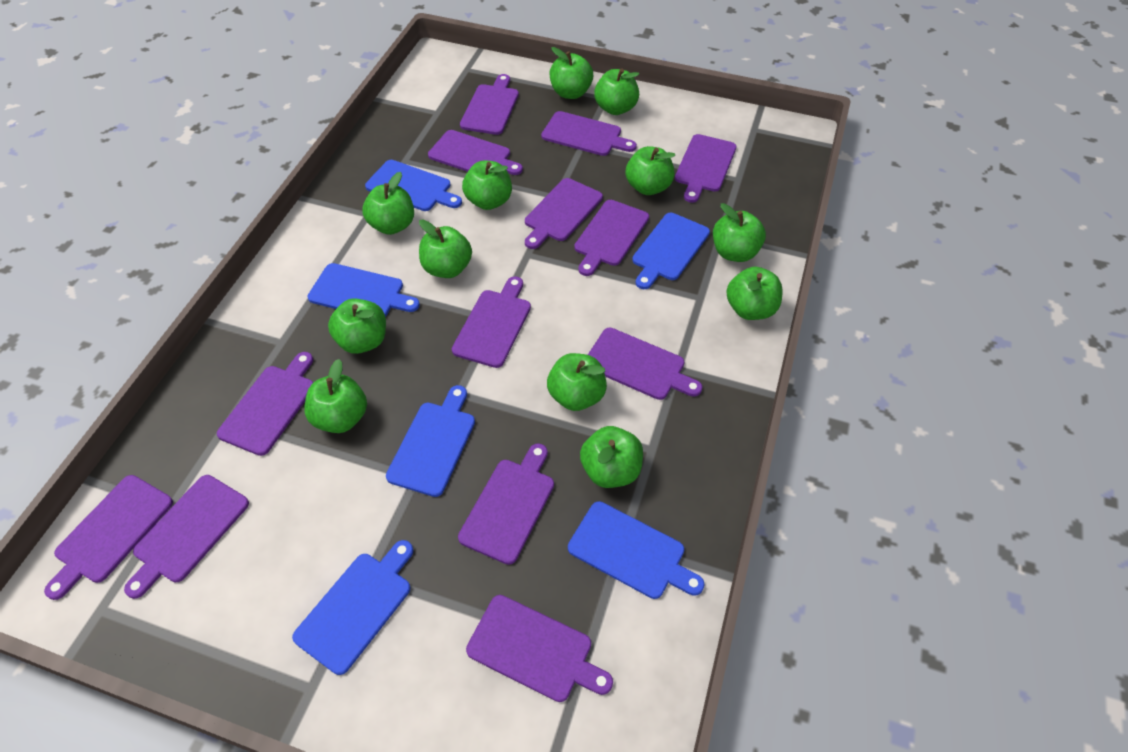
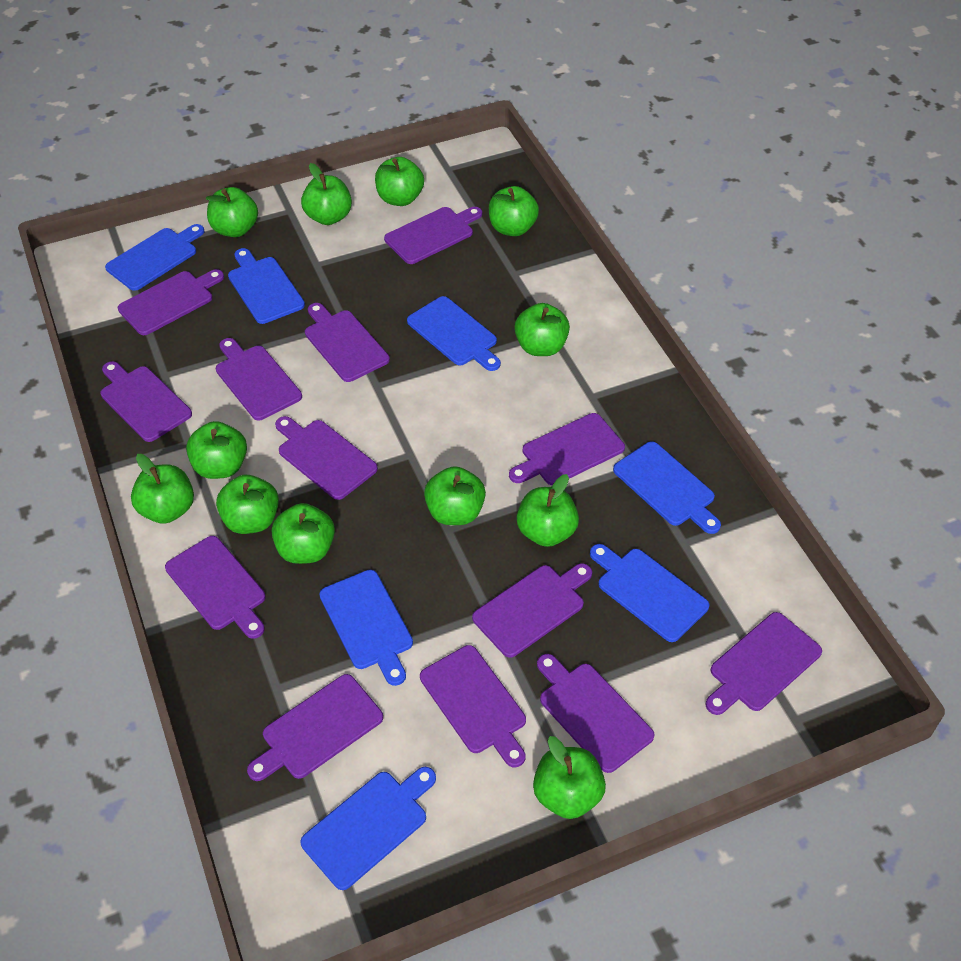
blue cutting board: [292,540,413,675] [308,263,420,317] [365,160,462,211] [386,385,475,497] [568,501,705,599] [632,213,710,289] = 6 -> [105,224,204,291] [228,248,305,324] [301,767,436,890] [319,570,413,686] [407,296,501,371] [590,544,709,642] [613,441,721,534] = 7

